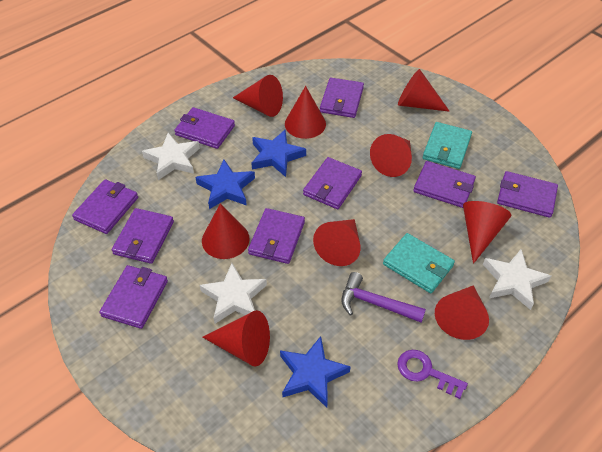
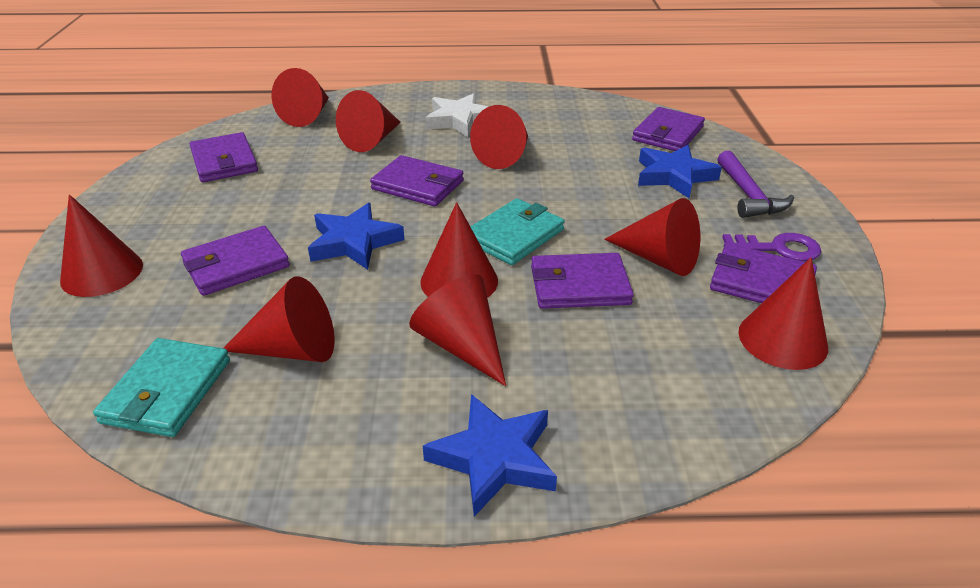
purple wallet: [72,179,138,234] [99,265,168,329] [112,208,174,264] [174,107,235,149] [248,208,305,264] [303,157,362,209] [320,78,364,118] [413,161,476,208] [497,171,558,218] = 9 -> [181,226,290,296] [190,132,258,182] [370,155,464,206] [531,253,634,309] [632,107,705,151] [710,243,817,303] = 6
white star: [142,133,200,180] [200,263,267,324] [483,249,551,310] = 3 -> [425,93,489,137] = 1

